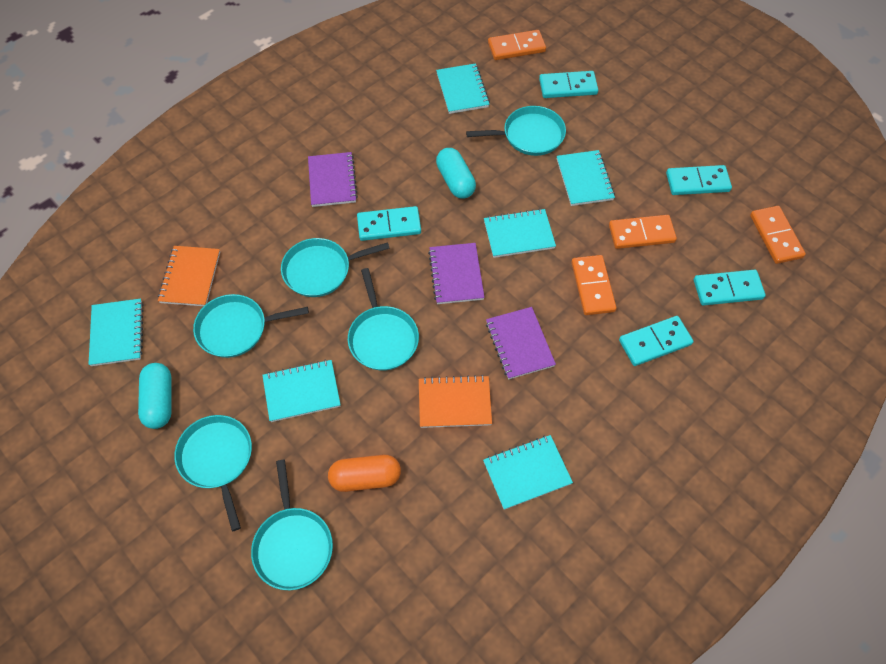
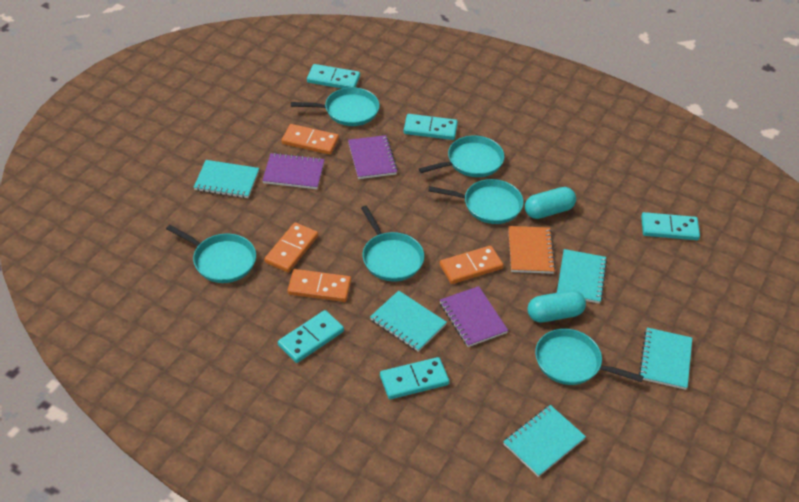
orange capsule: [328,455,401,492] = 1 -> none = 0
orange notebook: [158,246,220,306] [419,375,492,428] = 2 -> [508,226,556,274] = 1
turquoise notebook: [89,299,144,366] [262,360,341,422] [436,63,490,114] [483,435,573,510] [484,208,556,258] [557,150,615,206] = 6 -> [194,160,259,198] [370,291,447,352] [503,405,586,477] [557,249,607,304] [639,327,692,390] = 5

